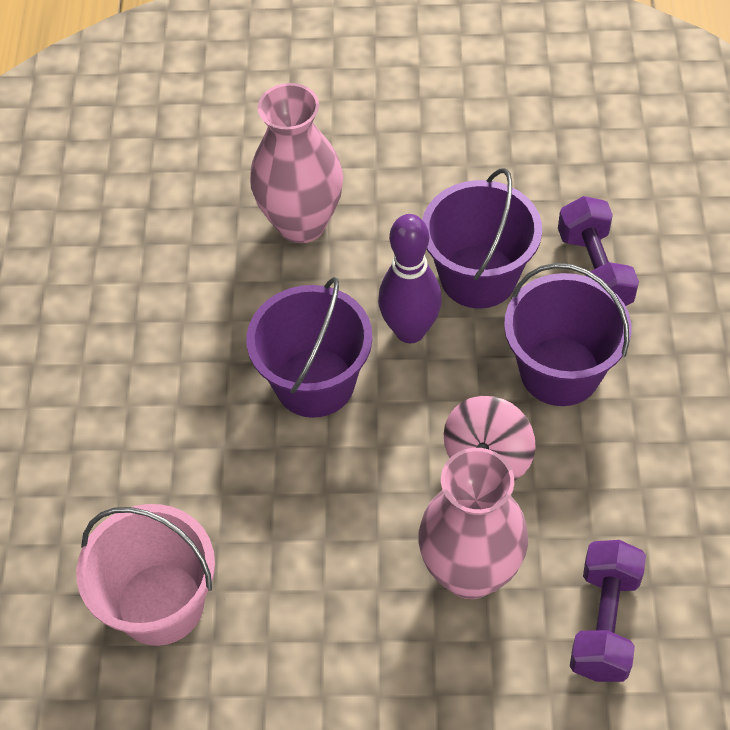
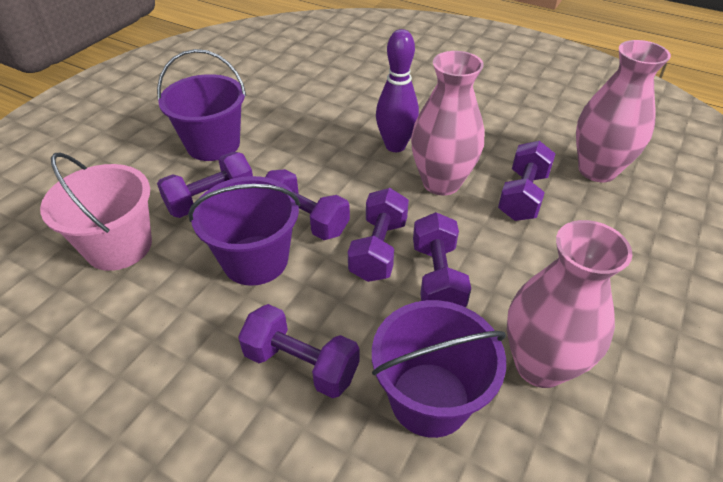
pink spinning top: [444,396,536,481] = 1 -> none = 0
pink vase: [250,83,343,243] [418,448,528,599] = 2 -> [411,51,485,196] [507,220,632,388] [576,40,671,182] = 3
purple dumbbell: [558,196,639,306] [570,540,646,682] = 2 -> [157,152,253,218] [238,304,359,398] [265,169,350,240] [348,188,409,282] [413,212,471,307] [498,141,556,221] = 6

